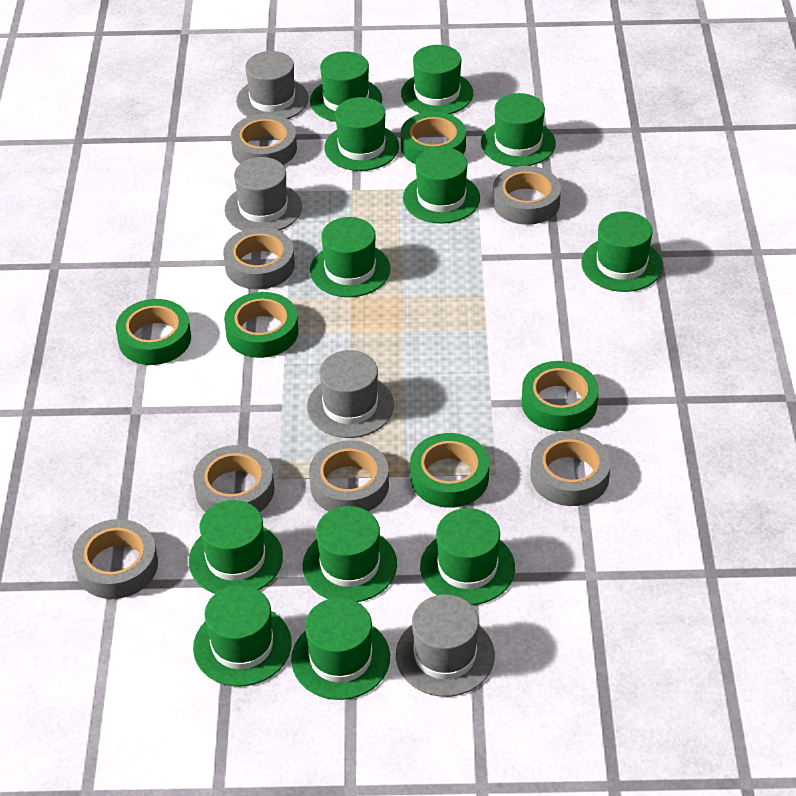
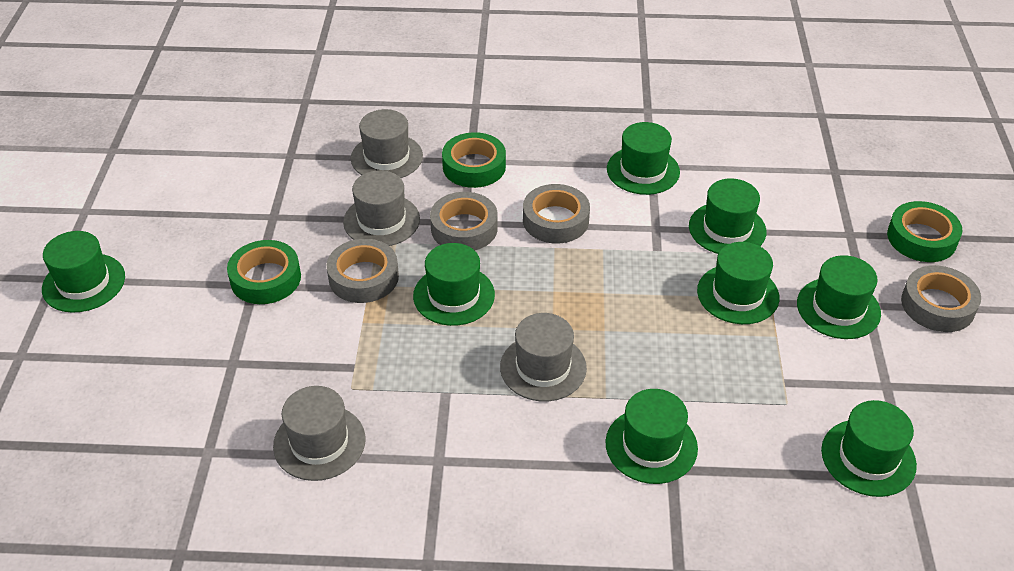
green hat: [189,500,283,594] [193,585,292,687] [291,598,390,700] [303,506,397,602] [310,51,382,122] [310,217,391,297] [324,97,399,171] [401,45,473,114] [403,147,480,223] [420,508,515,605] [481,93,556,167] [581,211,662,292] = 12 -> [42,231,125,313] [413,243,495,326] [606,389,698,484] [607,122,680,195] [689,178,766,254] [697,242,780,324] [797,255,881,339] [821,400,917,497] = 8
green tape: [116,299,191,365] [224,292,299,358] [401,112,466,164] [410,433,489,508] [521,361,599,431] = 5 -> [227,240,301,304] [442,132,506,188] [887,201,963,262] = 3
grey tape: [72,519,158,599] [193,445,275,512] [223,227,295,289] [231,114,297,165] [309,440,389,511] [493,166,561,225] [530,431,611,506] = 7 -> [327,239,399,303] [430,192,498,250] [523,184,590,243] [901,265,981,332] = 4

